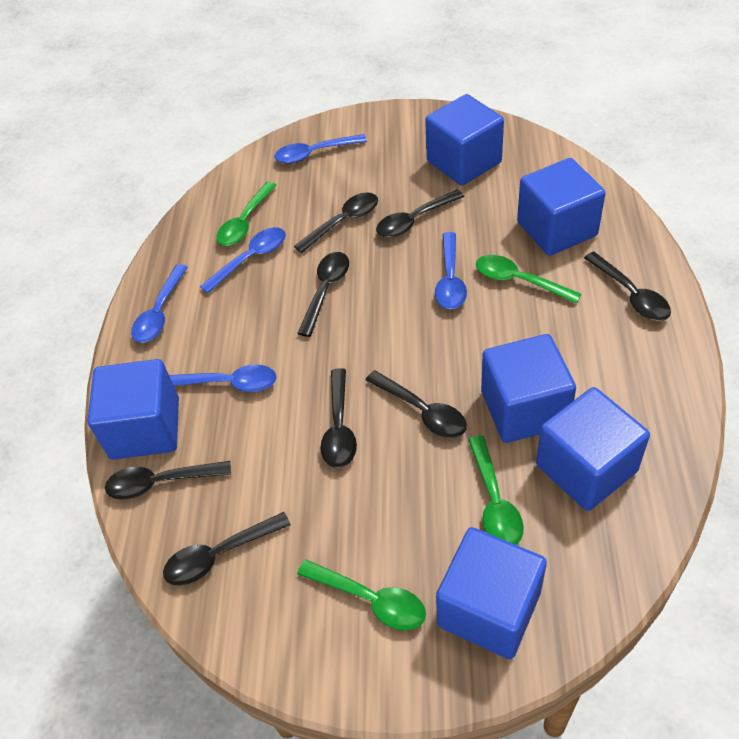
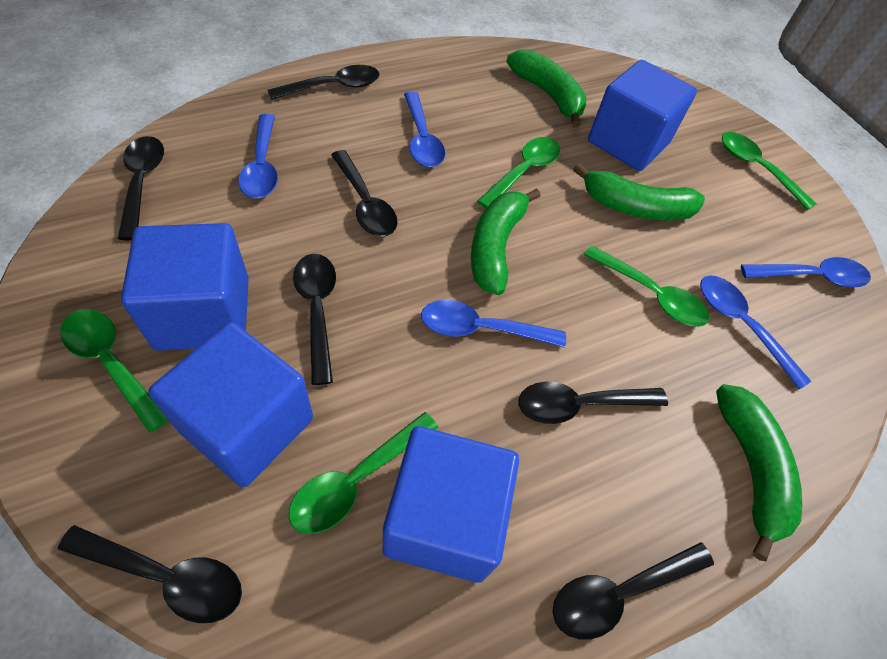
black spoon: [105,461,231,500] [163,512,291,585] [294,192,378,253] [297,252,349,337] [321,368,357,468] [366,370,467,438] [376,190,464,238] [584,252,671,321] = 8 -> [58,525,242,623] [118,136,164,240] [268,65,379,100] [293,254,336,385] [331,150,398,237] [519,382,668,424] [553,542,714,640] = 7
blue cube: [87,359,179,460] [425,94,504,186] [436,527,547,659] [481,334,576,443] [517,158,606,256] [536,387,650,511] = 6 -> [121,223,249,351] [148,322,313,487] [383,426,519,583] [588,60,697,171] = 4
green banana: none = 0 -> [471,188,541,295] [506,49,587,128] [573,163,705,221] [716,384,802,562] = 4
green spoon: [216,182,277,246] [297,559,426,630] [468,435,524,545] [476,255,582,304] = 4 -> [60,309,169,433] [289,412,439,534] [477,137,560,208] [584,245,710,327] [722,132,817,210] = 5

